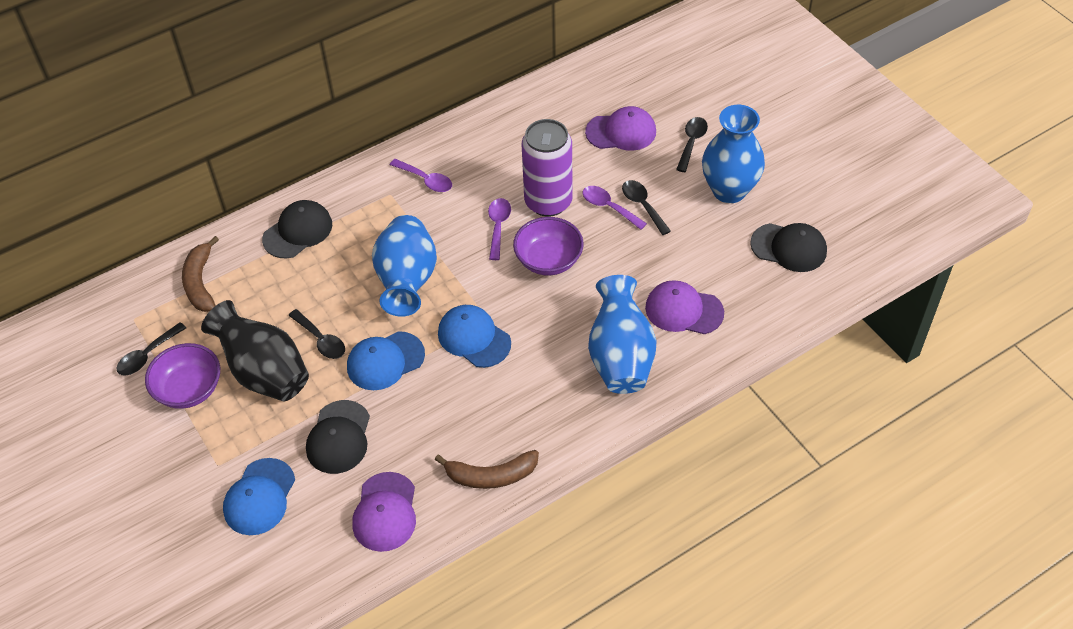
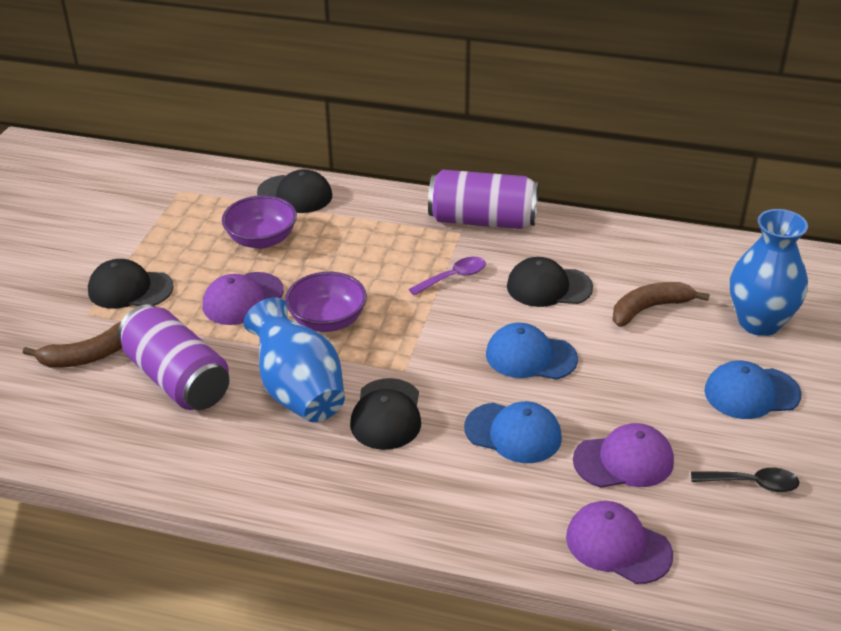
black cap: [262,200,332,258] [306,400,370,474] [750,223,827,272] = 3 -> [88,259,174,309] [257,169,332,213] [350,378,421,450] [507,257,593,307] = 4
black spoon: [117,322,186,376] [288,309,345,359] [622,180,671,235] [676,117,708,172] = 4 -> [691,468,799,492] = 1
black vase: [201,300,309,402] = 1 -> none = 0
blue vase: [372,215,437,317] [588,275,657,394] [702,105,765,203] = 3 -> [244,297,345,422] [730,209,808,336] = 2
purple can: [522,119,572,217] = 1 -> [118,304,229,410] [428,169,539,229] = 2
purple spoon: [390,159,452,192] [488,198,511,260] [582,186,647,230] = 3 -> [409,257,486,296] = 1

